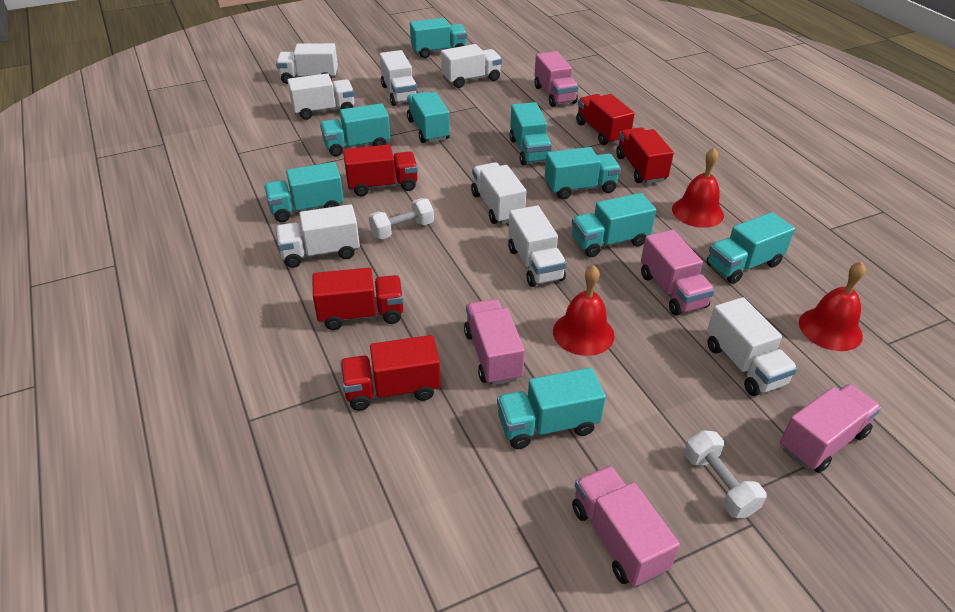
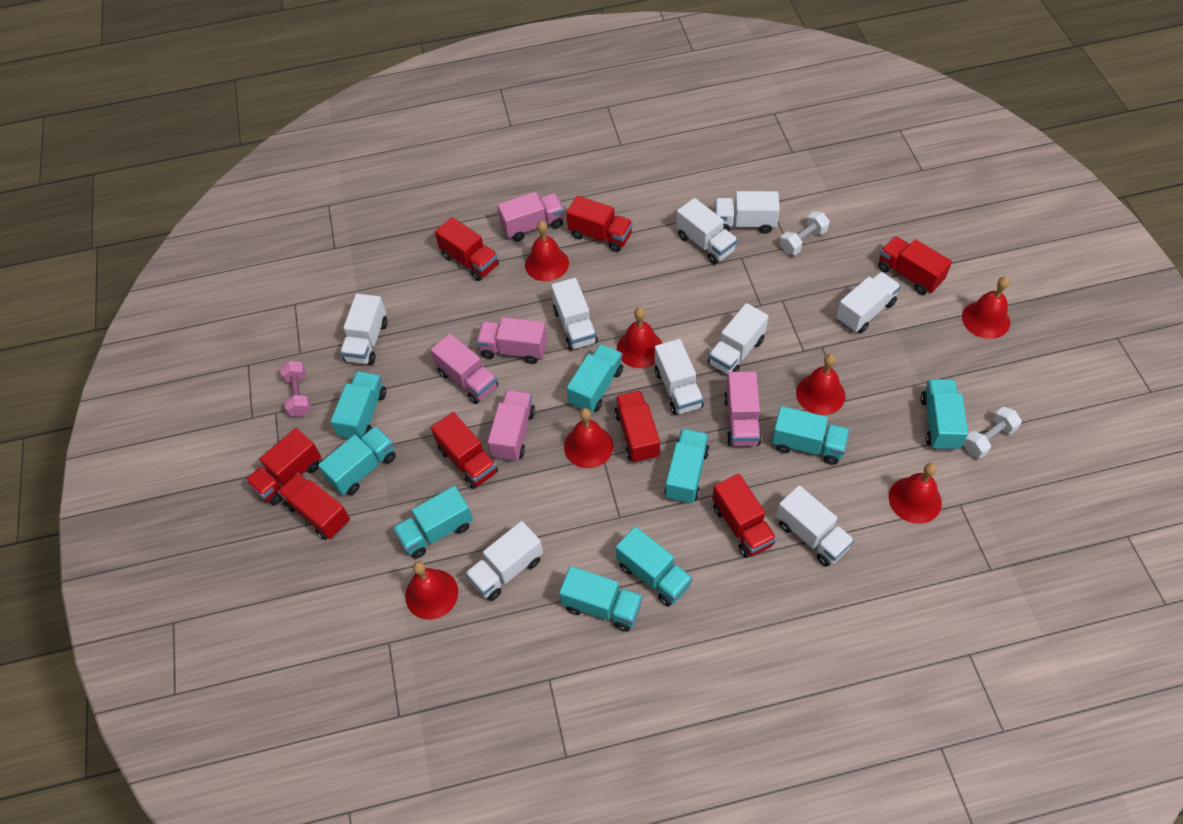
pink dumbbell: none = 0 -> [280,361,311,417] = 1
red bell: [553,265,614,356] [672,148,724,228] [799,261,866,351] = 3 -> [405,561,458,620] [525,221,569,281] [564,408,613,468] [617,307,662,368] [796,354,845,415] [889,463,942,524] [962,277,1010,339] = 7
red truck: [313,268,404,330] [340,335,441,411] [343,144,418,196] [576,94,635,145] [616,127,674,184] = 5 -> [245,428,321,505] [277,473,350,540] [431,412,498,489] [435,217,499,281] [566,196,633,252] [614,390,660,463] [712,474,777,558] [878,236,952,295] = 8
white truck: [275,204,360,268] [276,43,338,84] [287,73,354,120] [380,50,418,106] [441,44,502,88] [471,162,526,224] [508,205,567,287] [707,297,798,396] = 8 -> [340,294,387,365] [465,521,543,601] [551,278,598,351] [655,339,704,415] [676,198,738,264] [708,303,768,374] [715,191,780,234] [776,485,854,567] [836,272,901,333] = 9

